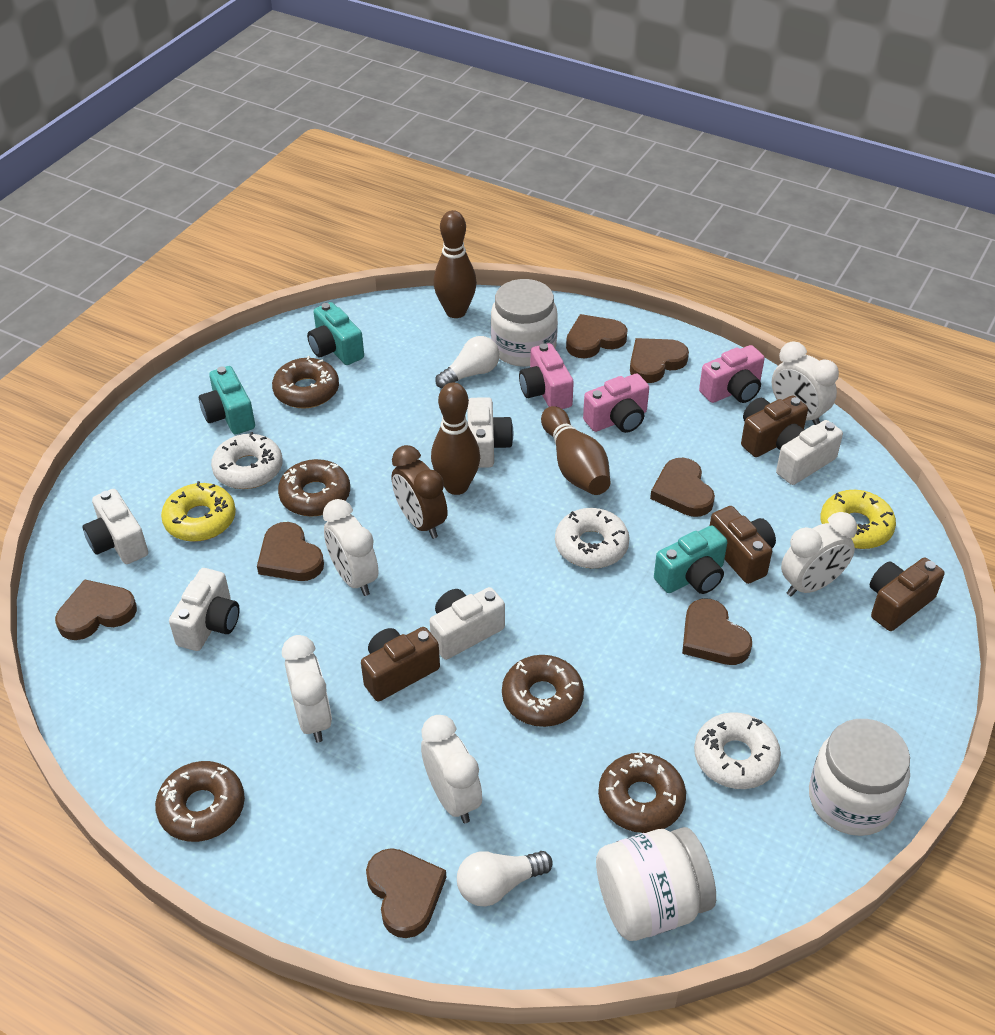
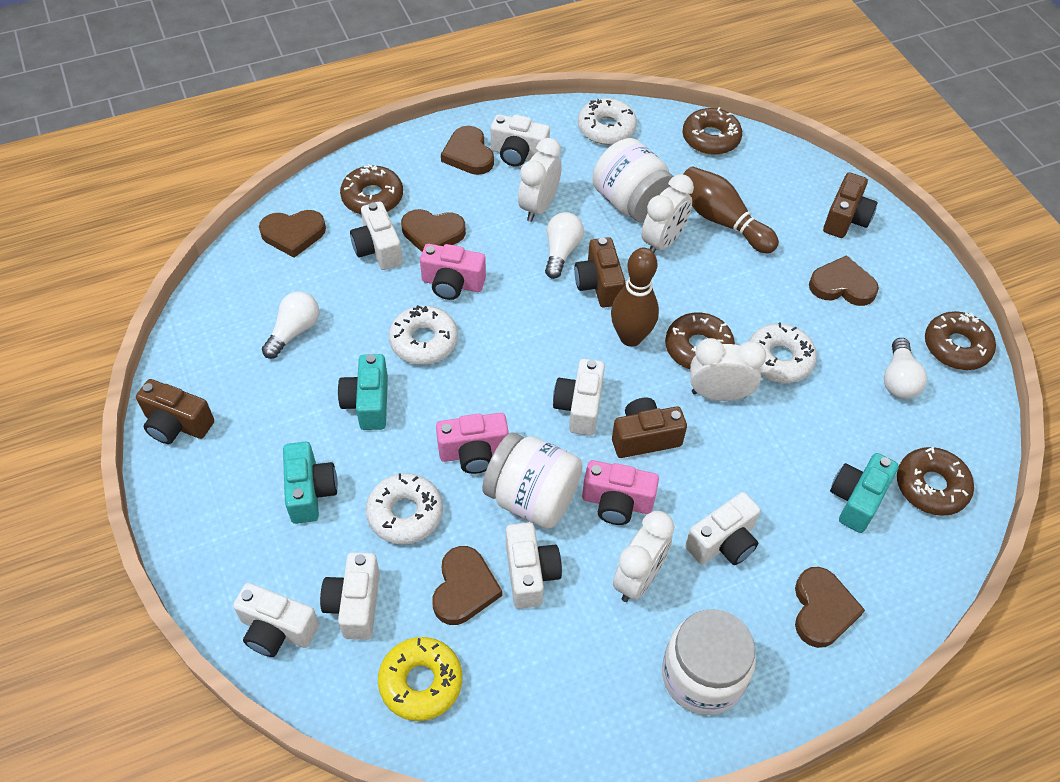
brown bowling pin: [431,382,480,495] [433,210,477,318] [541,406,610,495] = 3 -> [611,248,659,347] [683,166,779,254] = 2
brown clock: [392,445,448,539] = 1 -> none = 0
brown heart: [55,579,137,640] [257,522,324,581] [366,848,446,938] [566,314,628,358] [630,338,689,383] [650,458,715,517] [682,599,752,665] = 7 -> [259,210,326,258] [401,209,466,252] [432,546,502,625] [441,126,494,175] [795,567,865,648] [809,255,879,306] = 6
white camera: [83,489,148,564] [169,568,239,651] [430,587,505,660] [467,397,513,468] [776,420,843,485] = 5 -> [233,583,319,657] [320,552,380,640] [350,202,403,270] [491,114,550,167] [506,522,562,609] [553,359,605,436] [685,492,760,565] = 7
white clock: [282,635,332,743] [323,499,378,596] [421,715,482,823] [772,341,839,425] [781,512,857,596] = 5 -> [518,138,562,222] [613,511,674,602] [641,174,694,253] [690,338,766,401] = 4
white donut: [211,432,283,489] [555,508,630,569] [694,712,781,789] = 3 -> [366,473,443,545] [389,305,458,365] [578,98,637,145] [749,322,817,383] = 4
white light bulb: [435,336,499,388] [457,851,553,906] = 2 -> [262,292,319,359] [545,212,584,279] [884,338,927,399] = 3
yellow donut: [161,481,236,542] [821,490,896,549] = 2 -> [378,637,462,721] = 1

